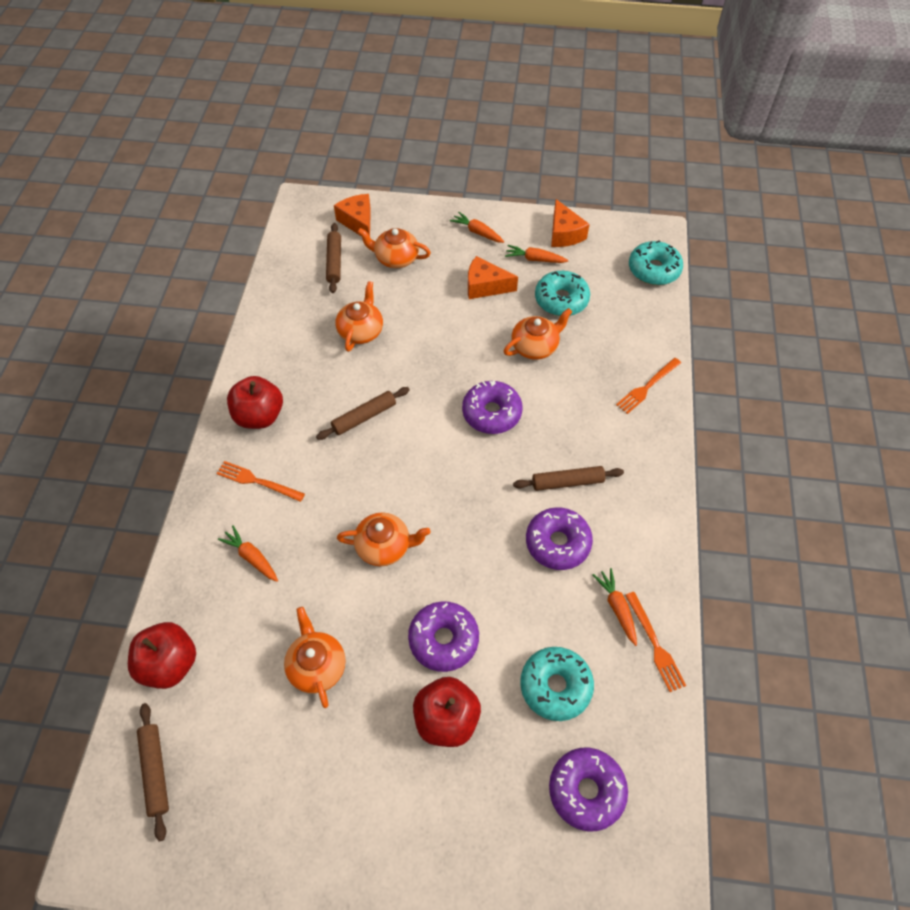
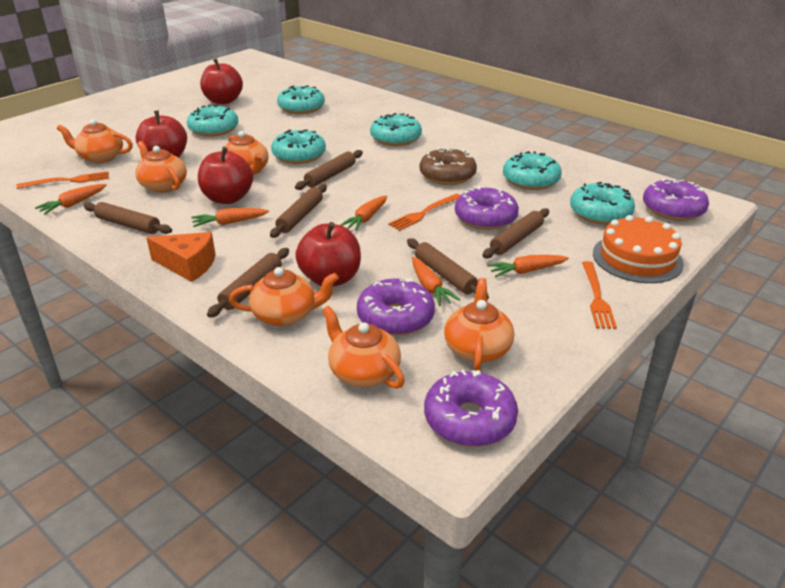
brown donut: none = 0 -> [420,148,477,185] = 1
brown rolling pin: [137,703,169,841] [316,387,410,440] [326,223,341,293] [513,466,624,491] = 4 -> [83,202,172,234] [207,248,289,318] [270,184,327,238] [295,150,363,190] [407,238,489,300] [482,208,549,258] = 6
orange cake: none = 0 -> [593,215,684,283] = 1
orange carrot: [218,526,278,582] [450,212,504,243] [505,245,568,263] [593,568,637,646] = 4 -> [35,184,107,214] [191,208,269,227] [340,195,387,231] [412,257,460,306] [487,255,569,277] = 5
orange cheese: [334,194,371,236] [468,256,518,299] [551,199,590,247] = 3 -> [146,232,216,282] = 1
orange teapot: [284,607,346,708] [335,281,383,352] [337,512,431,566] [358,228,431,268] [504,308,572,360] = 5 -> [57,119,133,163] [135,141,187,193] [225,131,269,175] [229,267,339,326] [322,306,405,389] [444,278,514,371] = 6
red apple: [128,622,196,689] [227,376,283,429] [413,677,481,747] = 3 -> [136,111,187,158] [198,147,253,204] [200,59,243,104] [295,222,361,287] = 4
turquoise donut: [520,647,594,721] [535,271,590,316] [629,240,683,285] = 3 -> [187,104,238,137] [271,130,326,164] [277,85,325,114] [370,113,422,146] [503,151,562,190] [570,182,635,225] = 6

